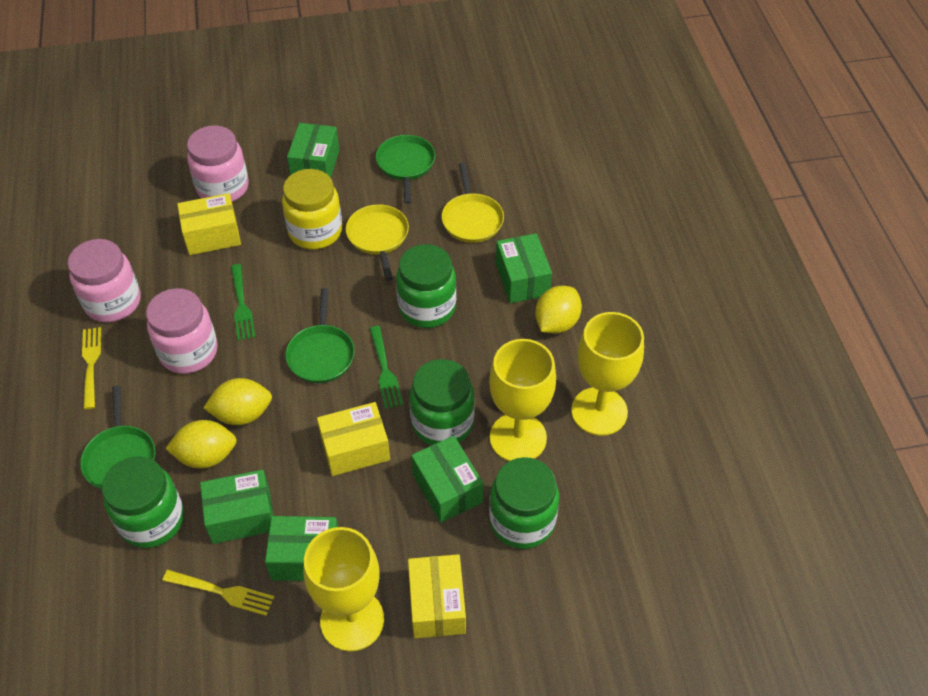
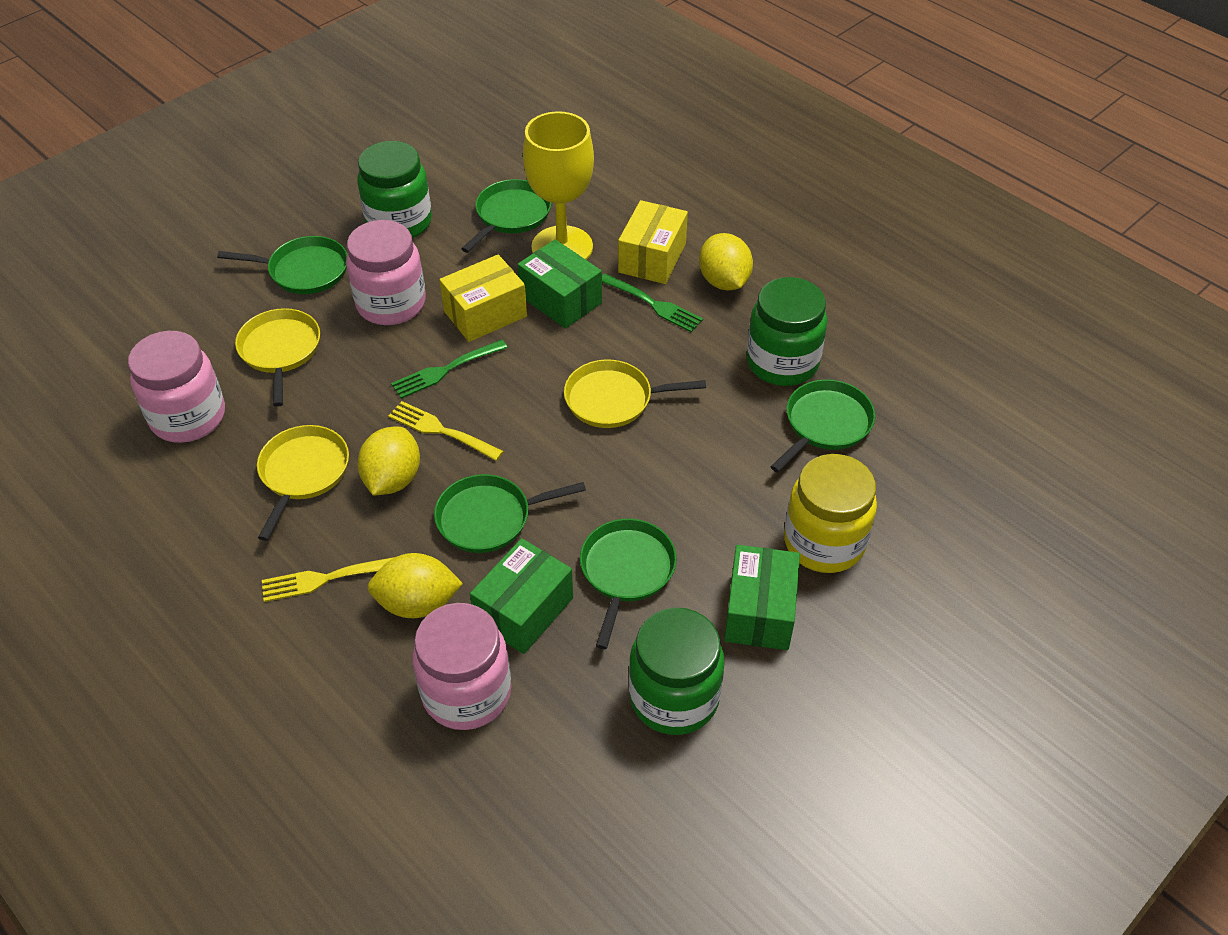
green box: [200,470,273,544] [265,516,338,581] [287,123,339,178] [411,436,484,523] [496,233,552,303] = 5 -> [470,538,573,654] [517,239,602,328] [724,545,800,650] = 3
green jar: [102,457,184,548] [396,244,456,328] [410,359,475,445] [489,457,559,549] = 4 -> [357,141,432,238] [629,607,725,735] [746,277,827,386] = 3
green pan: [80,385,156,489] [286,288,355,383] [376,135,435,204] = 3 -> [217,236,347,294] [434,474,586,553] [461,179,552,253] [580,519,677,649] [771,379,875,472] = 5
yellow box: [177,193,241,255] [317,402,390,476] [408,554,466,638] = 3 -> [439,254,527,342] [618,200,688,284] = 2
yellow goblet: [304,527,384,652] [489,339,556,461] [571,312,644,436] = 3 -> [523,111,594,260] = 1
yellow pan: [346,204,409,281] [441,163,504,243] = 2 -> [235,308,320,407] [257,425,349,541] [564,359,706,428] = 3

